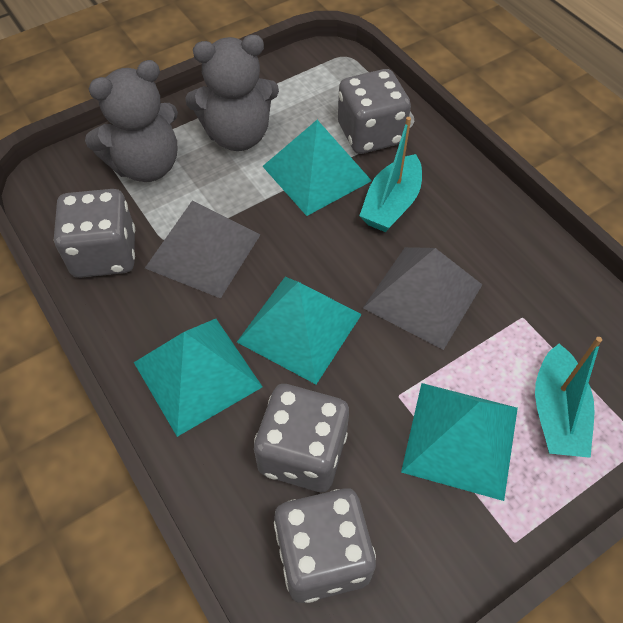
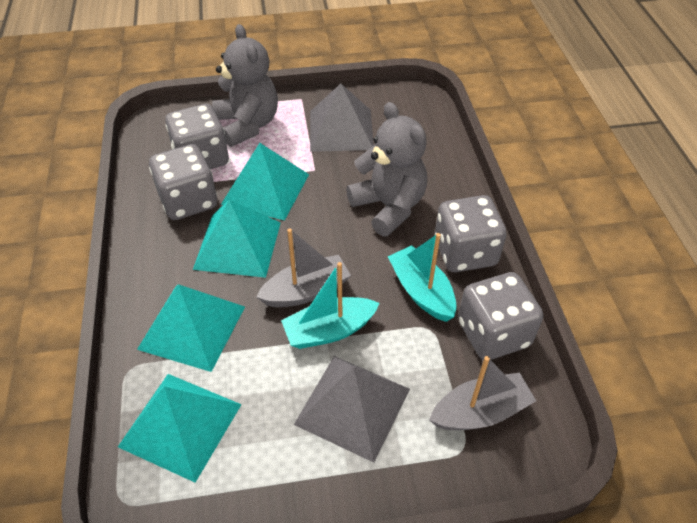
grey boat: none = 0 -> [256,228,351,307] [429,356,536,430] = 2

